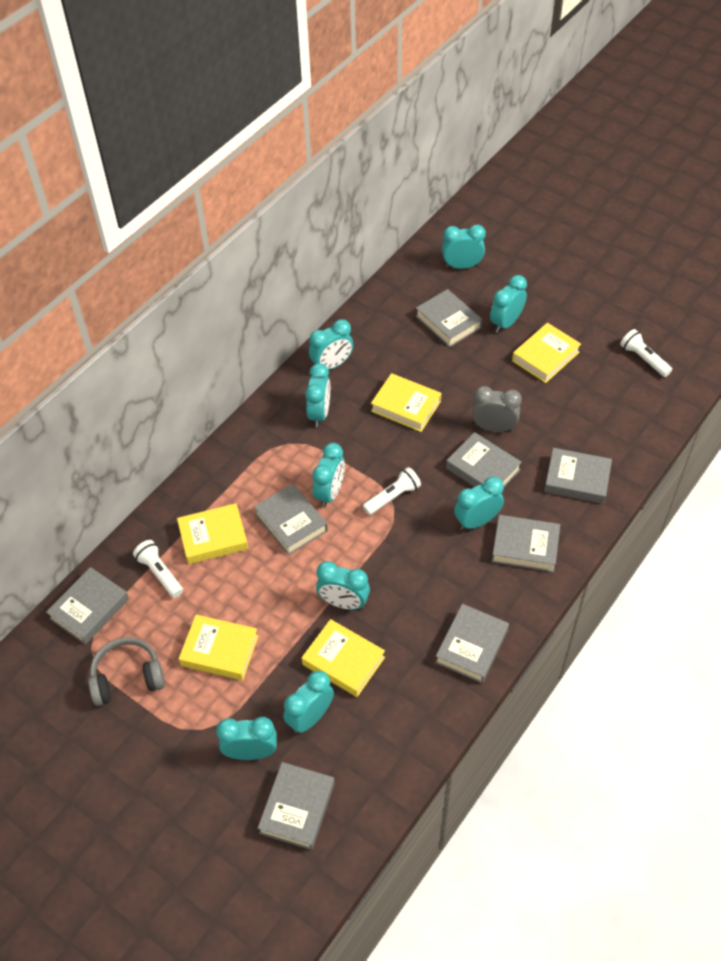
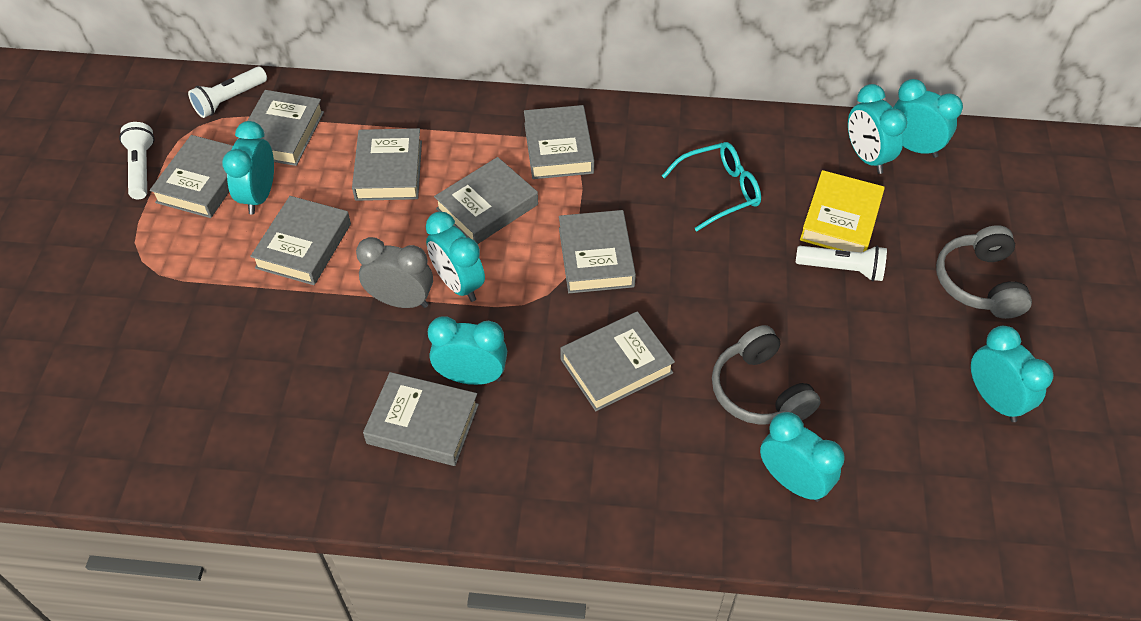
grey book: [46,567,129,645] [254,483,328,555] [258,762,335,850] [416,289,482,347] [435,604,509,683] [446,432,522,487] [492,515,560,572] [544,448,612,504] = 8 -> [150,135,233,218] [236,90,324,166] [250,196,351,285] [352,128,422,201] [363,372,479,466] [434,157,538,244] [524,105,594,179] [559,210,636,293] [560,311,675,411] = 9
grey headphones: [88,637,165,706] = 1 -> [712,325,821,425] [936,225,1032,319] = 2
turquoise clock: [216,717,277,760] [283,671,334,734] [305,363,330,427] [309,319,354,370] [312,443,345,508] [316,561,370,610] [442,224,486,269] [454,477,504,530] [490,275,527,333] = 9 -> [222,121,274,214] [426,212,485,302] [428,316,507,385] [760,412,845,502] [848,84,907,174] [893,79,963,158] [971,326,1054,422] = 7
turquoise glasses: none = 0 -> [662,142,761,232] = 1
yellow book: [177,503,248,564] [179,615,259,680] [302,619,385,697] [371,373,441,432] [512,323,581,383] = 5 -> [800,170,885,252] = 1

